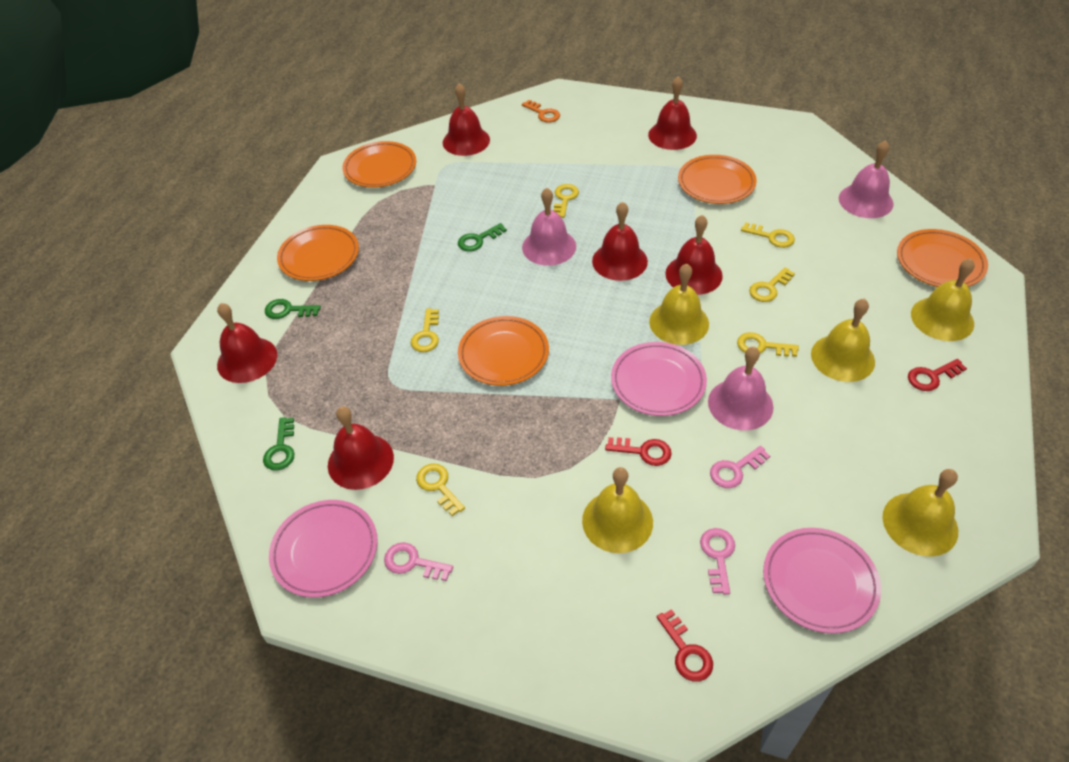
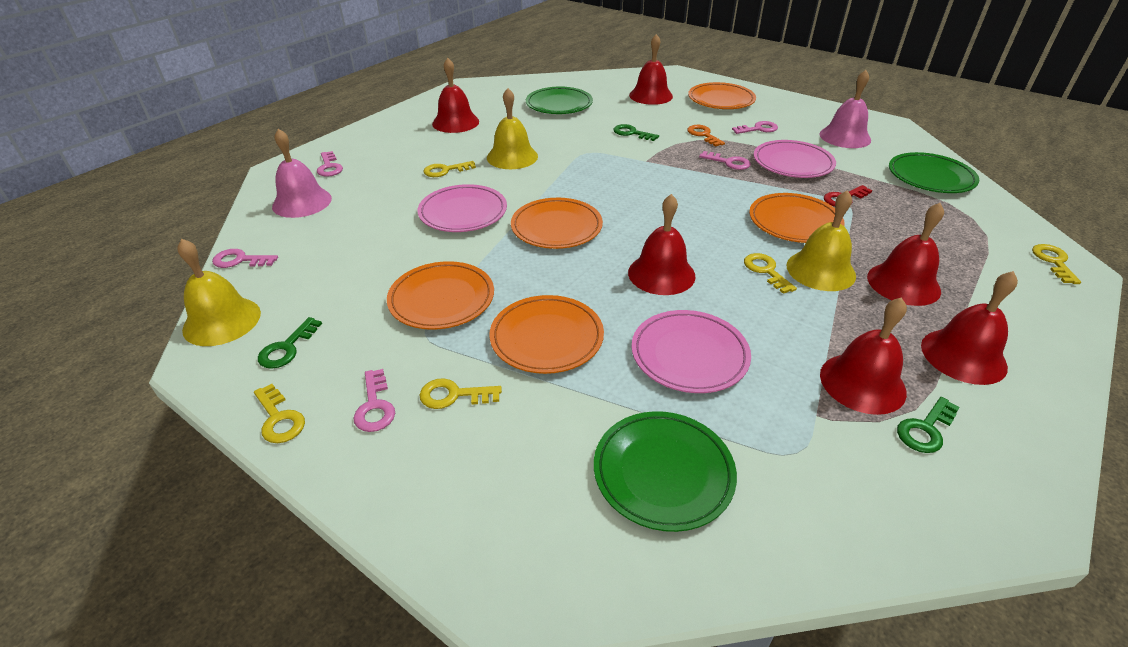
green plate: none = 0 -> [526,87,593,114] [594,411,737,532] [889,152,979,193] = 3
pink bell: [522,188,576,266] [708,347,773,430] [839,140,894,218] = 3 -> [272,129,332,218] [820,70,871,148] = 2
pink key: [384,542,453,581] [700,528,735,595] [710,446,770,488] = 3 -> [212,249,278,268] [317,151,343,177] [354,369,395,432] [699,151,751,170] [732,121,778,134] = 5
red key: [605,437,672,466] [657,609,713,682] [908,359,967,391] = 3 -> [824,185,872,207] = 1
yellow bell: [582,467,653,553] [649,264,709,345] [811,299,875,382] [882,469,958,557] [911,258,975,341] = 5 -> [177,239,261,346] [487,88,538,169] [786,190,856,291] = 3
yellow key: [411,309,439,352] [416,463,465,516] [553,184,579,218] [737,332,799,357] [741,222,795,248] [749,267,795,302] = 6 -> [254,384,305,443] [420,378,502,409] [424,161,476,177] [744,253,797,294] [1032,244,1081,284] = 5

